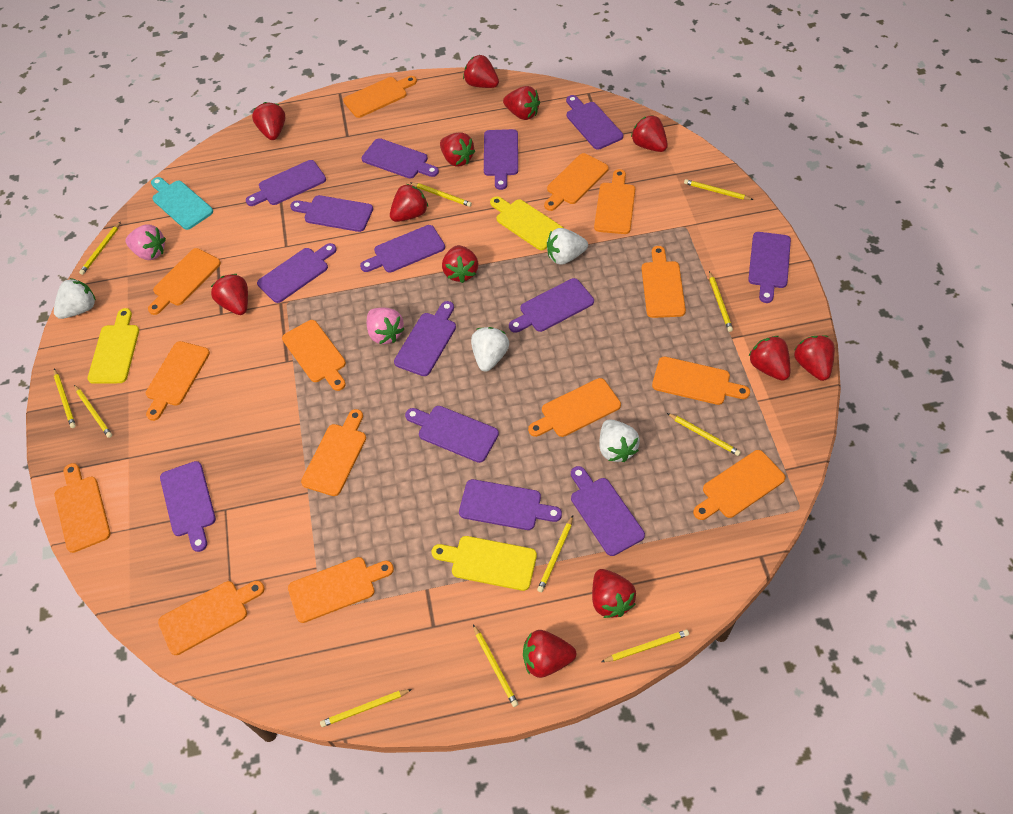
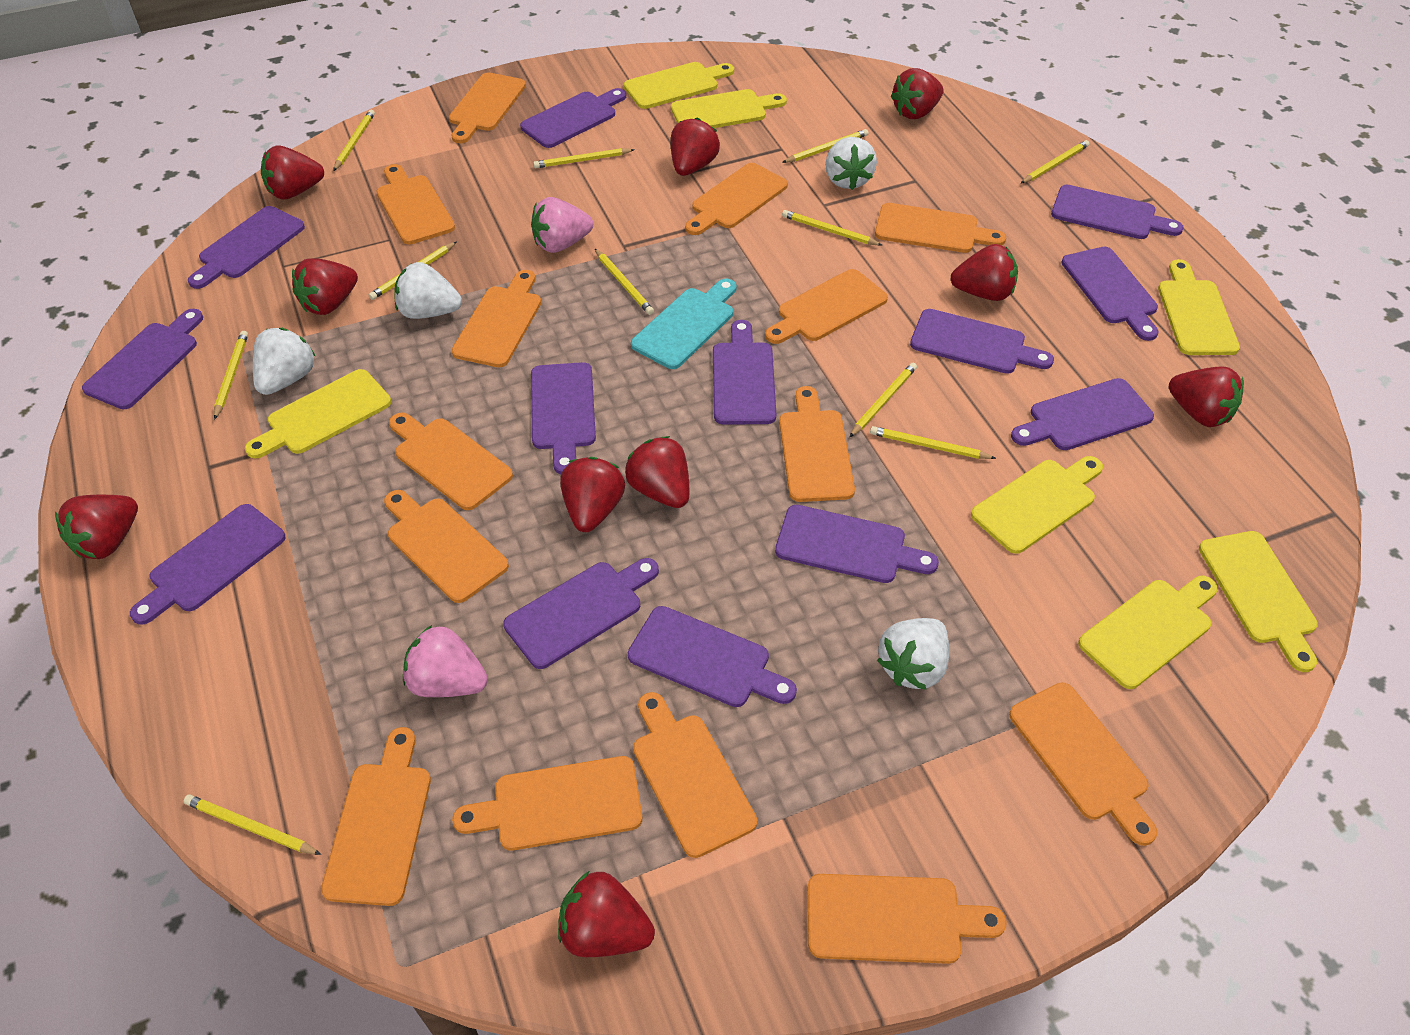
purple cutting board: [160,461,216,552] [246,160,326,206] [257,243,337,303] [290,195,373,232] [360,225,445,272] [362,138,439,178] [394,301,456,376] [405,406,499,463] [459,479,562,530] [484,129,518,190] [509,278,594,333] [566,95,623,150] [571,466,645,556] [748,232,791,303] = 14 -> [82,309,203,409] [130,504,286,625] [188,206,305,289] [503,558,659,669] [520,88,626,148] [531,362,596,474] [628,606,797,707] [713,320,776,425] [775,505,939,583] [910,309,1054,374] [1011,378,1154,450] [1051,185,1183,239] [1061,247,1158,341] = 13
red strawberry: [211,274,248,315] [252,102,285,140] [390,184,428,222] [440,132,475,167] [442,245,479,283] [463,55,499,88] [503,86,540,120] [523,630,576,678] [592,569,636,618] [631,115,668,152] [748,336,790,381] [794,335,835,381] = 12 -> [55,495,138,559] [261,146,324,200] [292,258,358,315] [558,871,655,957] [560,457,625,532] [625,436,689,508] [671,118,720,176] [891,68,944,119] [950,244,1018,301] [1169,367,1244,427] = 10
yellow cutting board: [88,308,139,384] [431,536,537,591] [490,196,563,250] = 3 -> [245,369,391,459] [624,62,734,109] [671,89,787,128] [971,456,1103,554] [1078,576,1218,689] [1158,259,1240,355] [1199,531,1318,672] = 7

